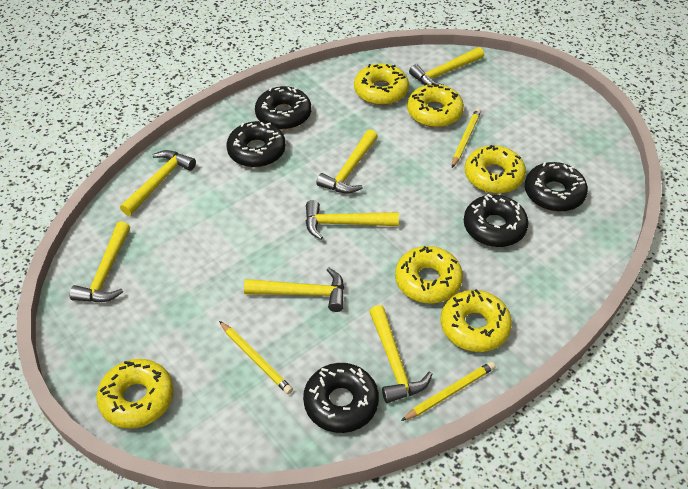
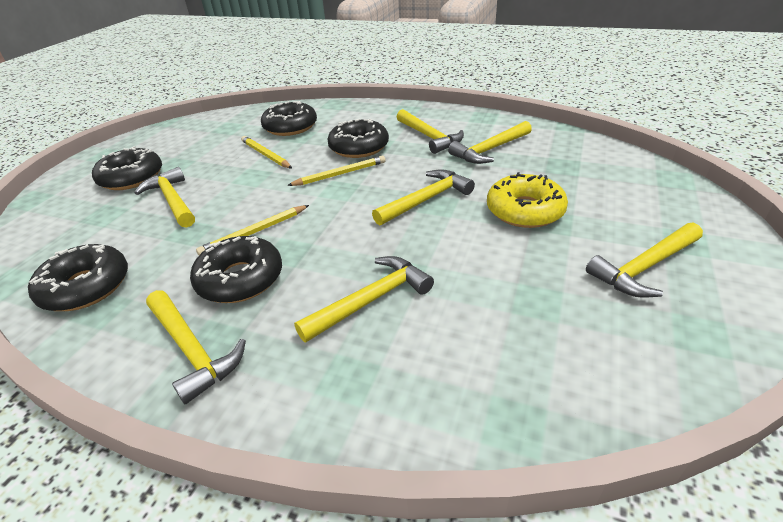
yellow donut: [96,359,173,429] [354,63,409,105] [395,246,463,304] [407,83,464,127] [441,289,512,352] [465,145,526,194] = 6 -> [487,172,568,228] = 1

